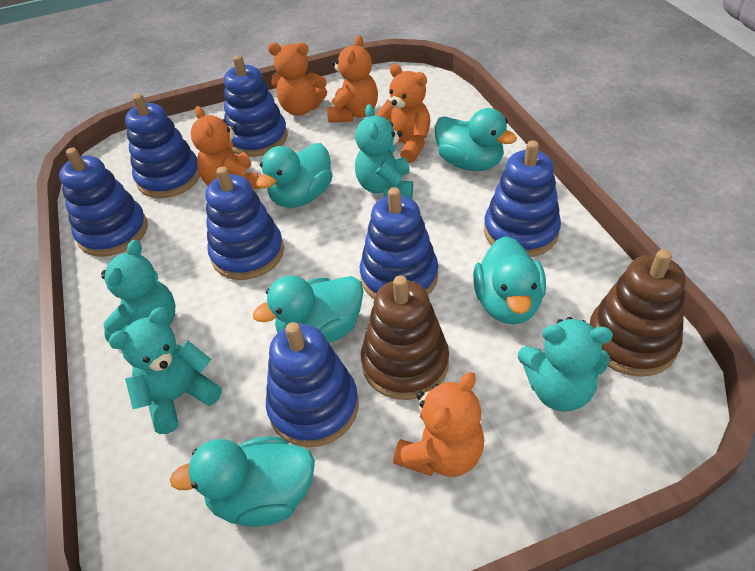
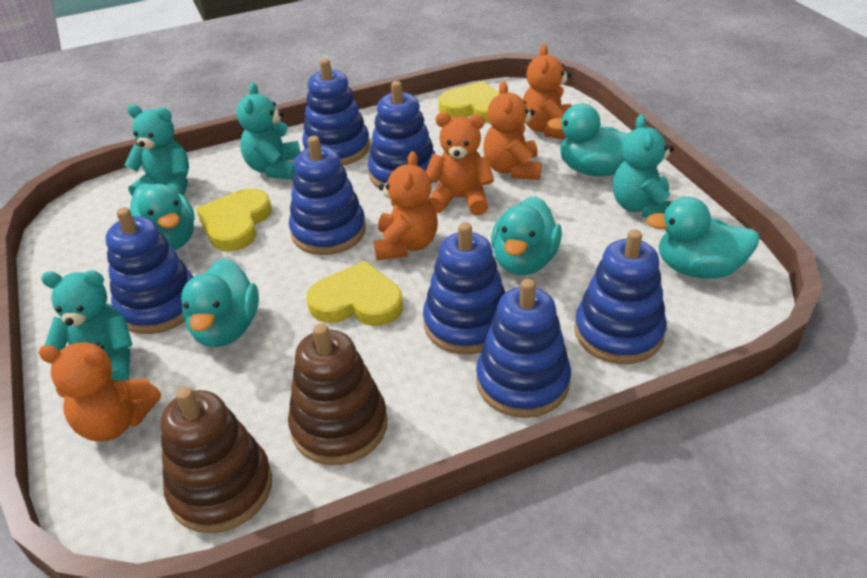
yellow heart: none = 0 -> [196,188,272,251] [307,261,403,326] [438,81,500,123] = 3

